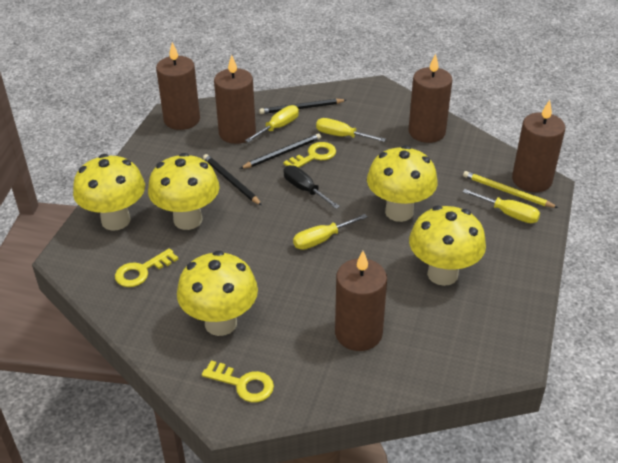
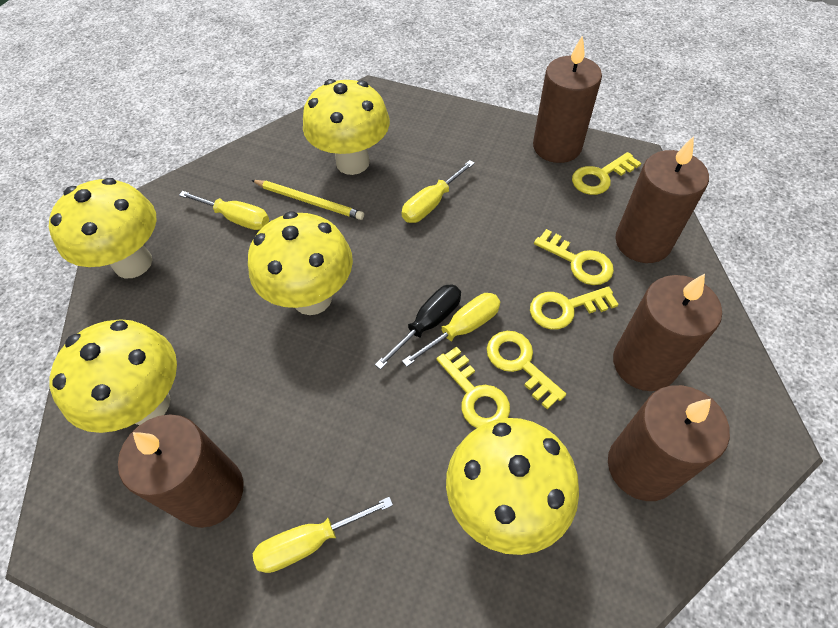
black pencil: [203,154,262,205] [240,133,321,169] [259,99,346,114] = 3 -> none = 0
yellow key: [115,248,178,287] [202,360,274,403] [283,142,336,168] = 3 -> [436,346,510,428] [487,331,566,410] [530,286,619,330] [534,229,614,285] [572,152,641,195] = 5

